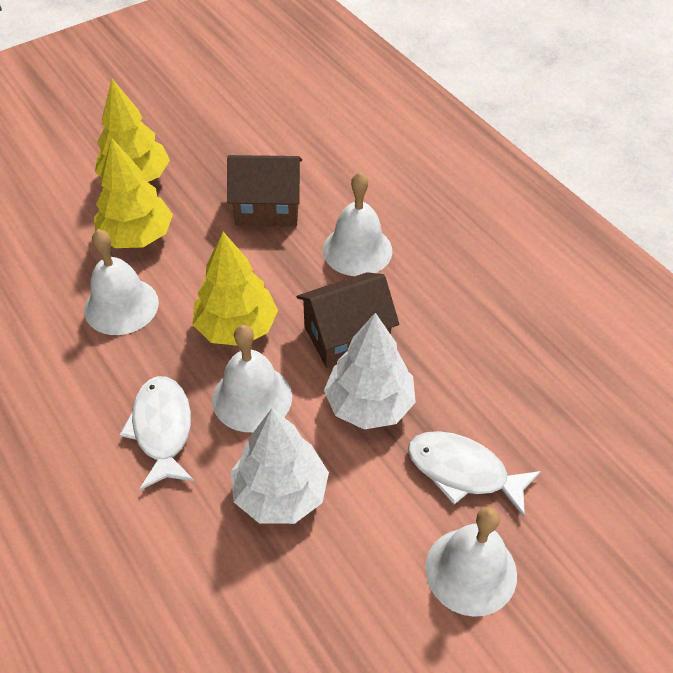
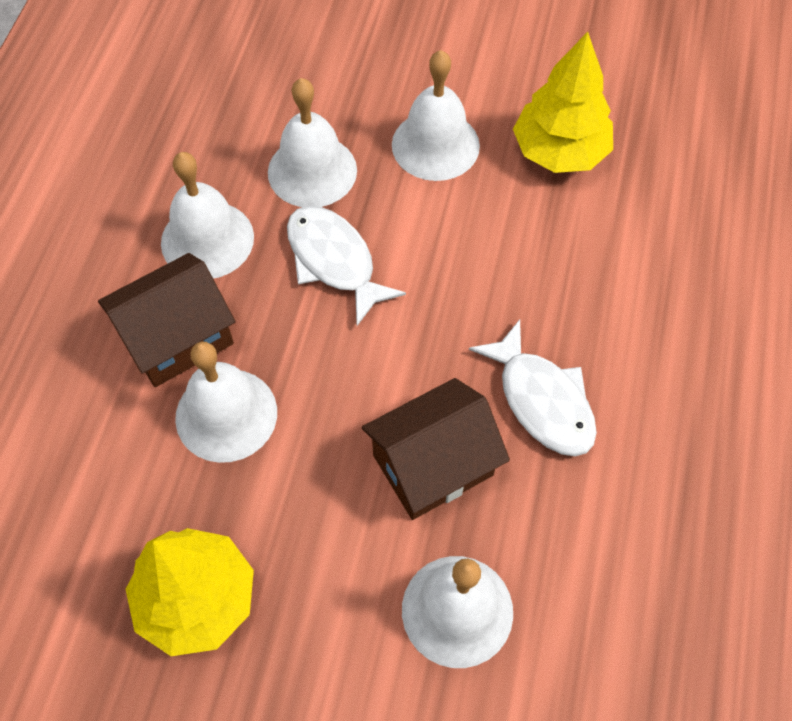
white bell: [84,229,159,335] [212,325,292,432] [323,172,392,276] [425,507,517,617] = 4 -> [161,152,254,279] [175,342,277,463] [268,78,357,207] [392,50,480,181] [402,556,513,668] = 5
white tree: [230,408,329,524] [324,313,416,430] = 2 -> none = 0
yellow tree: [94,137,173,248] [95,79,170,182] [193,232,278,346] = 3 -> [126,528,254,656] [513,32,613,173] = 2

